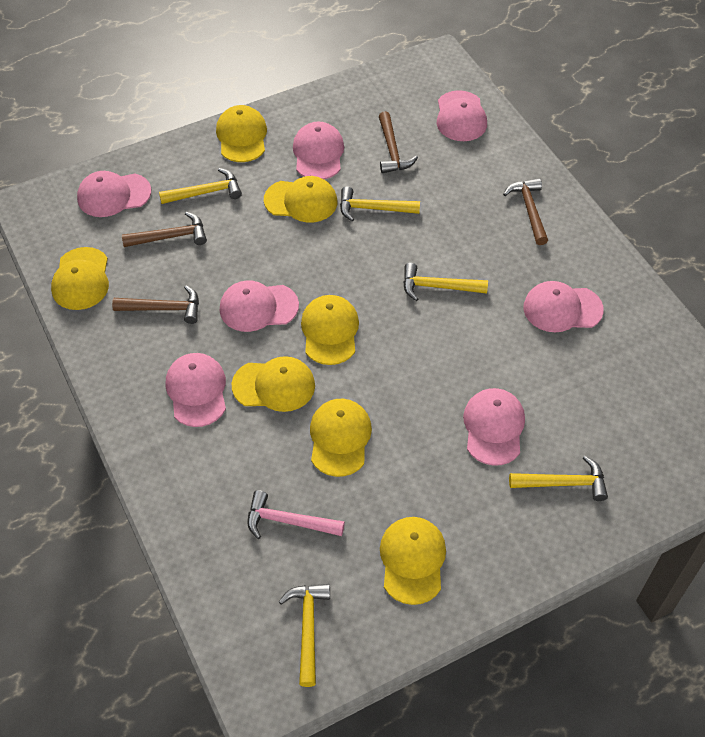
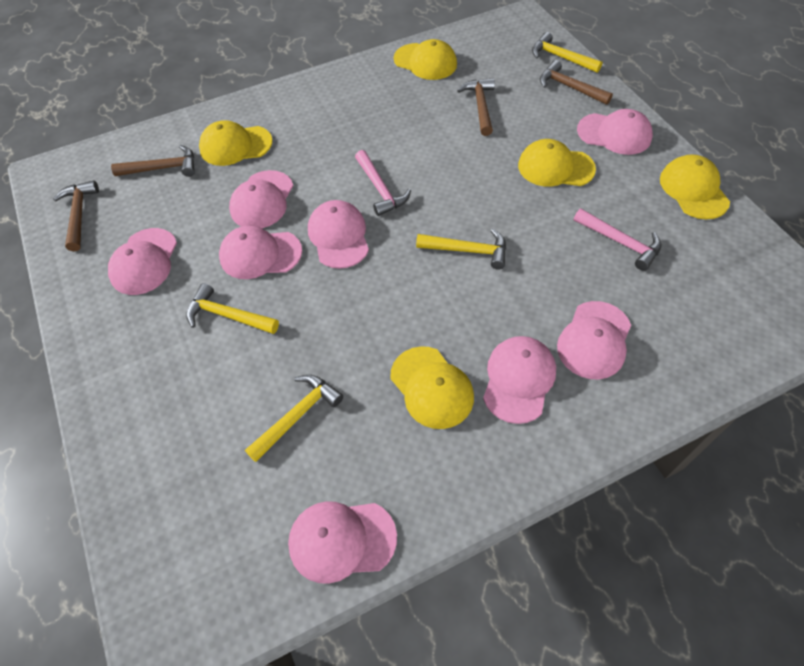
pink cap: [77,171,151,217] [166,353,226,427] [220,280,299,332] [293,122,344,179] [437,90,487,141] [463,388,525,466] [523,281,604,332] = 7 -> [108,228,177,295] [219,226,302,279] [229,170,293,228] [288,501,397,584] [308,200,369,269] [483,336,556,424] [557,301,631,379] [577,109,653,155] = 8
pink hammer: [247,490,345,539] = 1 -> [355,150,411,216] [574,208,662,271] = 2
yellow cap: [51,247,109,310] [216,105,267,162] [231,356,315,412] [264,176,337,223] [301,295,359,365] [310,399,372,477] [380,517,446,605] = 7 -> [199,120,273,166] [390,346,474,429] [394,39,457,80] [518,139,596,187] [660,154,730,219] = 5
yellow hammer: [159,168,242,204] [279,584,330,687] [340,186,420,222] [403,263,488,301] [509,456,608,501] = 5 -> [186,283,279,334] [245,375,343,462] [416,229,506,270] [532,32,603,73] = 4

